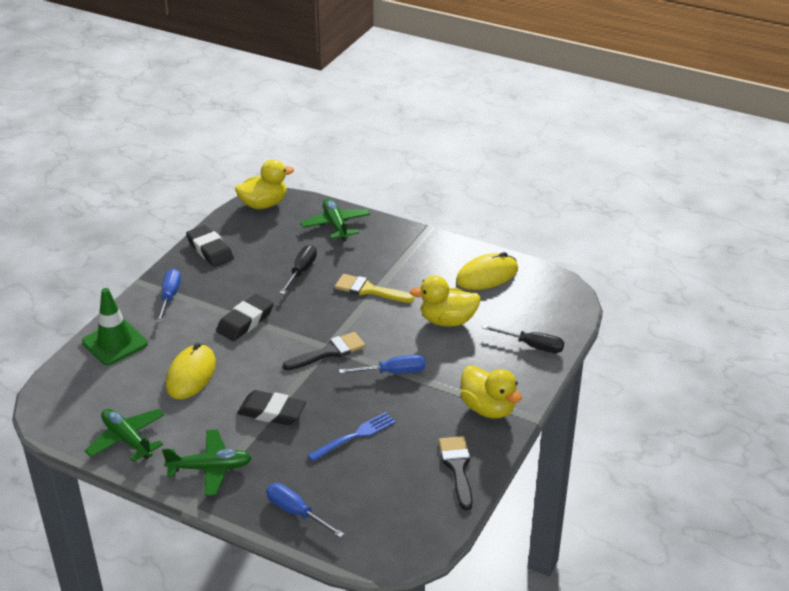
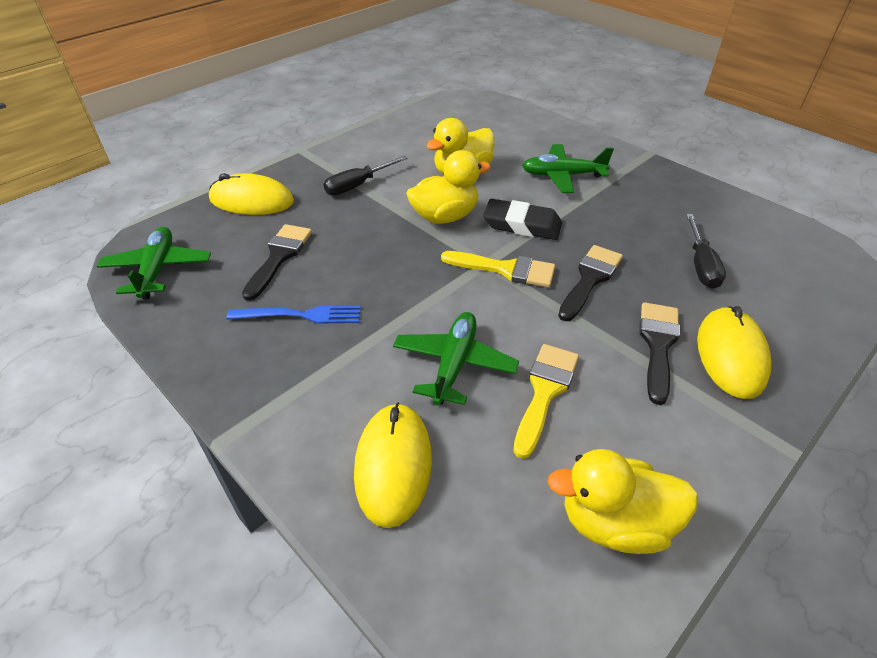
black brush: [283,332,366,370] [439,436,473,510] = 2 -> [242,224,312,301] [558,245,623,321] [639,302,680,405] = 3
black eraser: [186,225,234,267] [216,294,274,341] [237,390,306,425] = 3 -> [483,199,562,240] = 1
blue screwdriver: [156,269,181,323] [266,483,344,538] [339,355,425,374] = 3 -> none = 0
green traffic cone: [82,288,148,365] = 1 -> none = 0
yellow brush: [335,274,414,303] = 1 -> [441,251,555,287] [513,344,579,459] = 2
yellow mouse: [166,343,216,399] [456,252,518,290] = 2 -> [209,173,294,215] [354,402,432,528] [697,306,771,399] = 3

